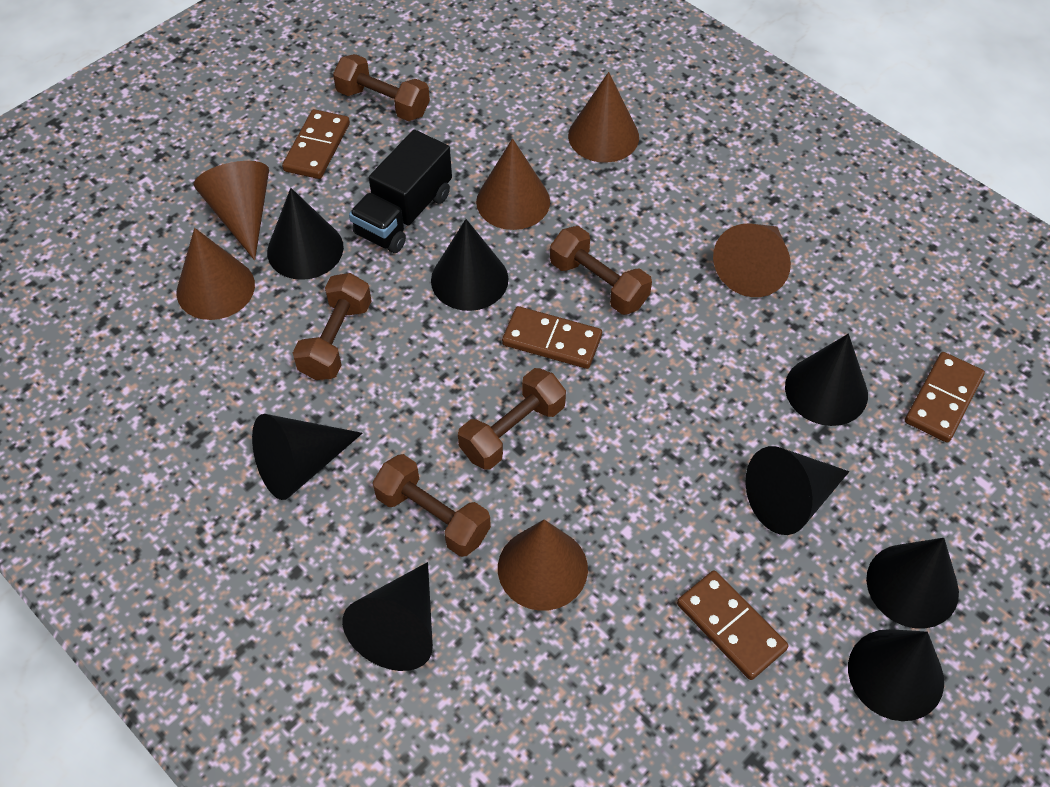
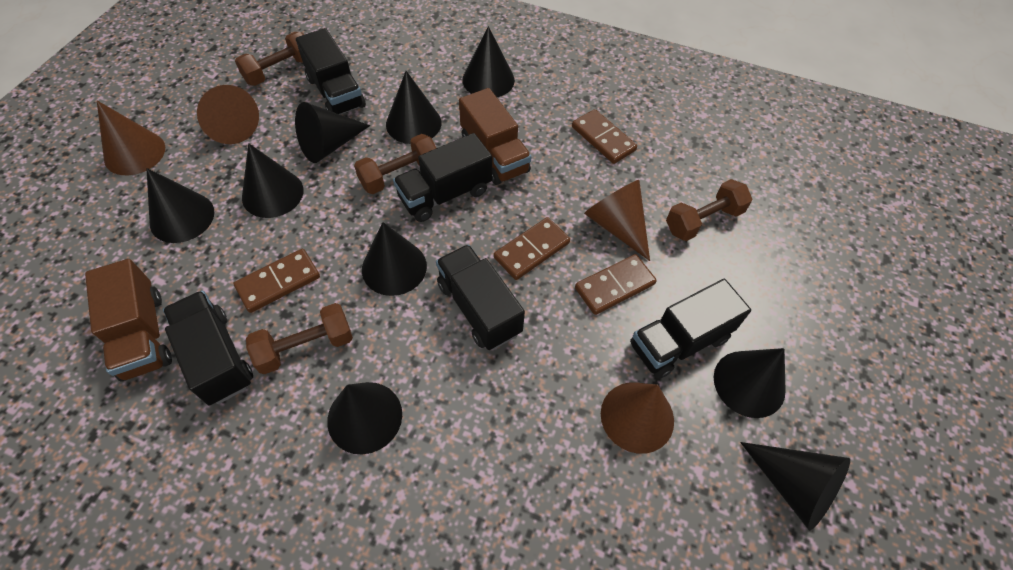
black cone: [252,414,363,500] [267,188,344,280] [342,562,433,671] [431,219,508,311] [746,446,849,535] [785,334,868,426] [848,629,944,721] [866,538,959,629] = 8 -> [146,168,214,243] [242,143,304,218] [295,102,370,163] [327,382,402,454] [362,222,427,296] [386,71,441,144] [462,26,515,97] [714,348,786,418] [740,442,850,530] = 9
black truck: [349,130,452,253] = 1 -> [163,291,253,405] [296,28,366,115] [393,133,492,222] [436,244,525,350] [630,279,751,379] = 5
brown cone: [176,228,255,320] [194,161,269,260] [476,138,550,230] [498,519,588,611] [568,72,639,163] [713,223,791,297] = 6 -> [97,101,165,175] [197,85,259,144] [584,180,650,261] [601,382,674,454] = 4
brown dumbbell: [293,273,372,380] [333,54,430,121] [373,454,491,557] [458,368,566,470] [550,226,652,315] = 5 -> [235,32,304,86] [246,303,353,374] [354,134,436,194] [666,179,752,241] = 4
brown truck: none = 0 -> [85,259,172,381] [459,88,532,185] = 2

